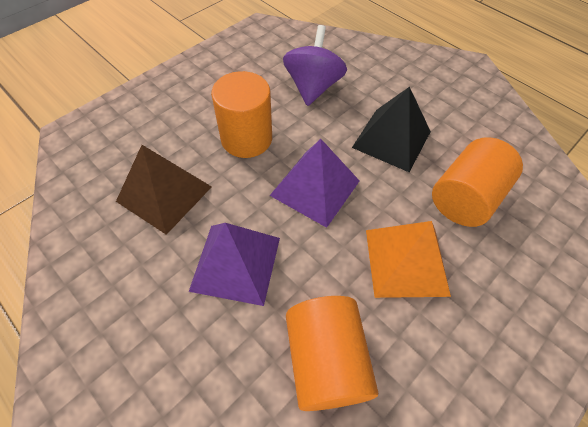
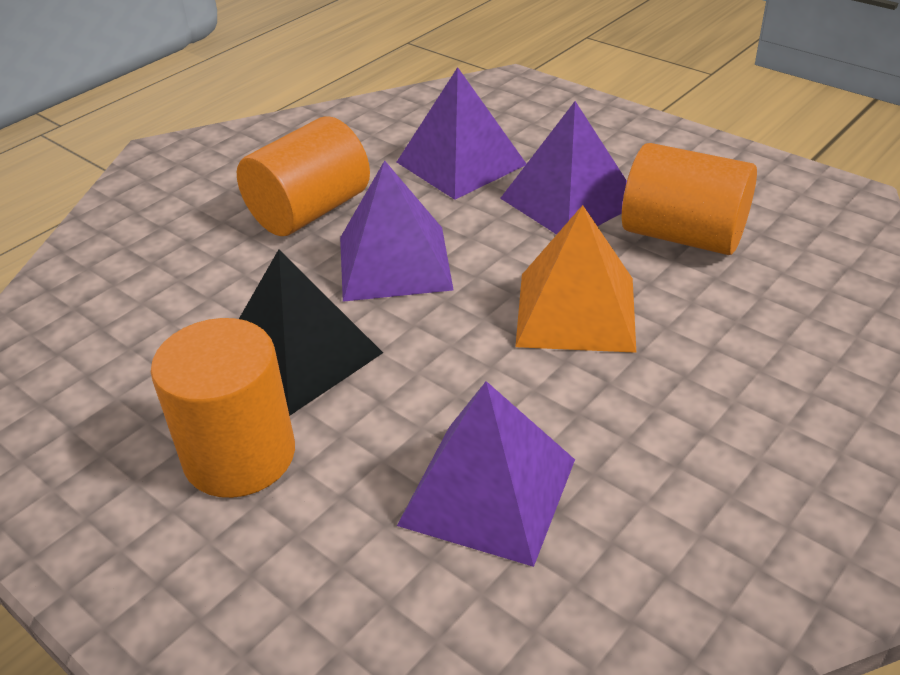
brown pyramid: [116,145,212,235] = 1 -> none = 0
purple pyramid: [189,223,280,306] [270,139,360,228] = 2 -> [340,160,453,302] [397,67,526,200] [397,381,575,567] [500,101,627,235] = 4
purple spinning top: [283,25,347,106] = 1 -> none = 0

